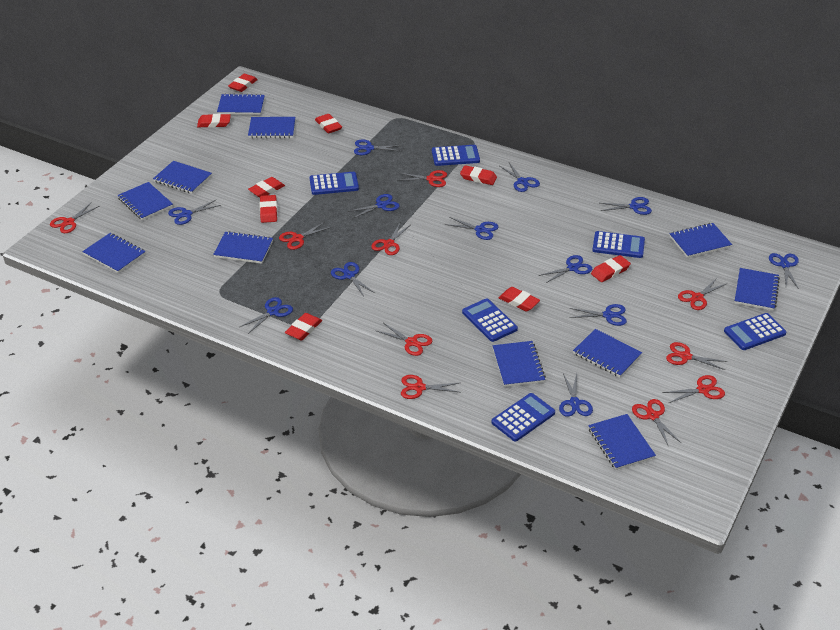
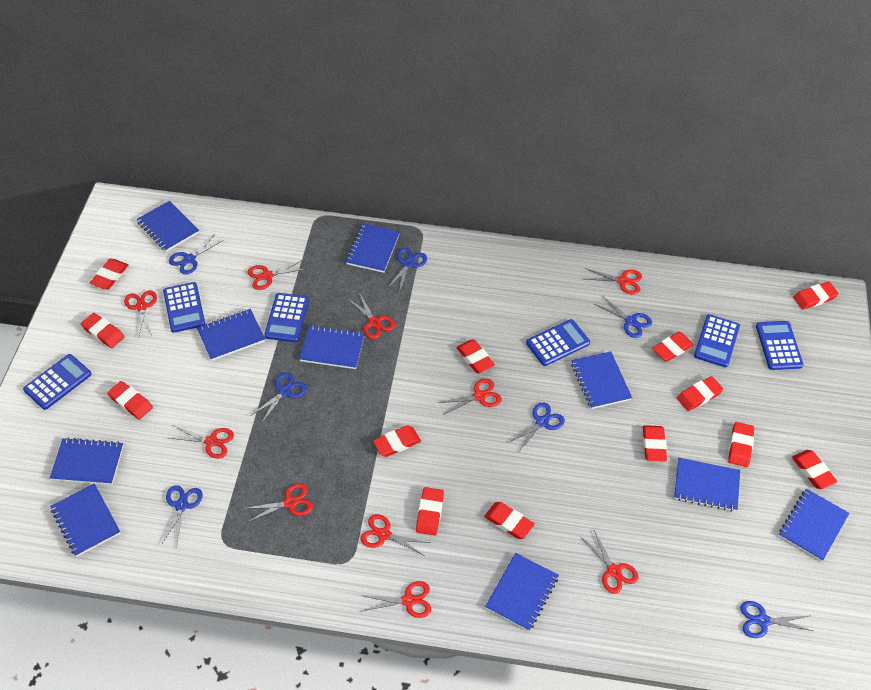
blue notebook: [82,233,145,273] [117,182,173,220] [153,161,212,194] [213,231,273,264] [217,93,265,115] [248,117,295,138] [493,341,546,387] [573,329,642,377] [588,414,656,470] [670,223,732,258] [734,268,780,311] = 11 -> [50,438,123,485] [50,483,121,557] [136,201,199,252] [197,309,265,361] [299,325,365,369] [346,223,400,273] [485,553,559,631] [571,351,632,409] [674,458,740,512] [779,489,849,561] = 10
blue scissors: [168,200,221,225] [240,297,293,334] [331,262,375,297] [347,194,399,218] [354,140,402,155] [445,217,498,240] [500,163,540,192] [539,255,592,283] [559,374,593,417] [569,304,627,326] [600,197,652,215] [769,253,799,289] = 12 -> [161,485,203,548] [169,234,224,275] [250,372,307,422] [388,248,427,292] [508,403,565,451] [594,296,652,338] [740,601,813,638] = 7
red eraser: [197,114,231,128] [228,74,258,92] [248,177,285,198] [260,195,277,223] [285,313,322,341] [315,114,342,133] [460,165,497,185] [499,287,540,312] [591,255,631,282] = 9 -> [81,313,125,348] [90,259,128,289] [107,381,153,420] [373,425,421,457] [416,487,444,535] [456,339,495,373] [484,502,535,539] [643,425,667,462] [652,332,694,362] [677,376,723,411] [728,422,754,467] [792,450,837,489] [793,282,839,310] = 13

